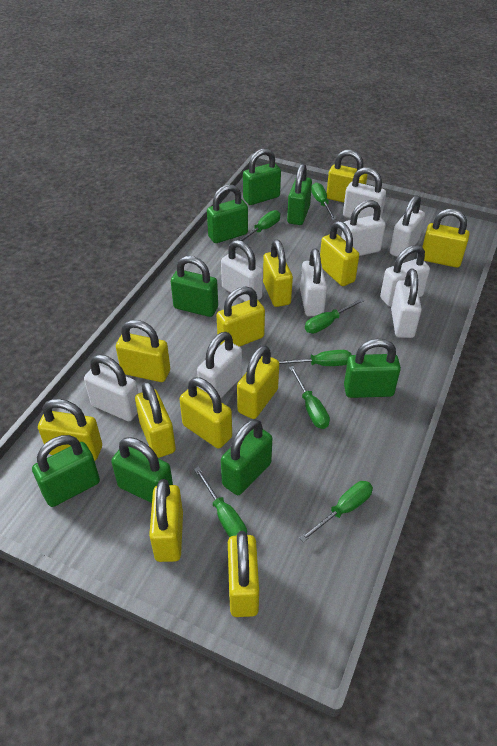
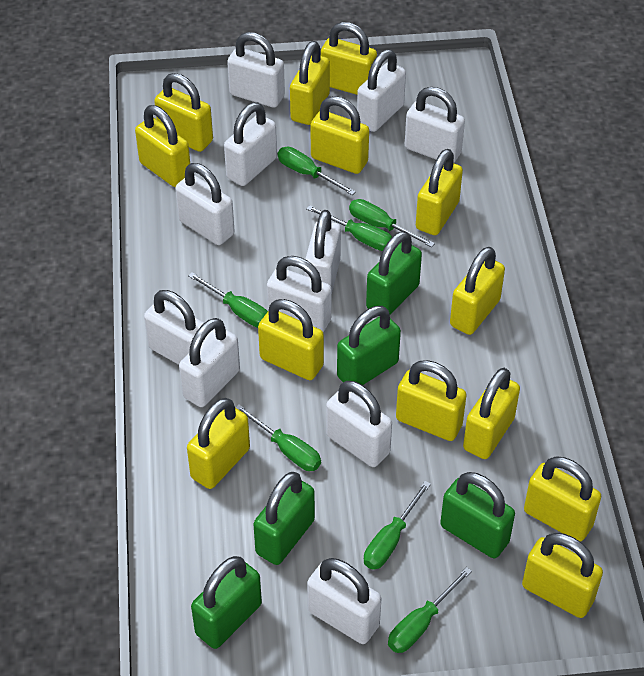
green padlock: [32,435,100,507] [111,437,173,503] [171,256,218,317] [207,184,248,243] [221,419,272,495] [243,148,281,205] [287,164,312,225] [344,338,401,398] = 8 -> [191,556,262,649] [253,472,315,565] [337,306,401,385] [366,231,422,314] [440,472,515,558] = 5
white padlock: [84,354,138,421] [197,332,242,398] [221,240,263,301] [300,248,327,316] [341,200,386,256] [343,167,386,219] [380,245,430,307] [390,195,425,257] [391,269,422,338] = 9 -> [144,290,204,365] [175,163,235,245] [179,318,240,407] [224,102,277,186] [227,32,285,108] [267,256,332,332] [305,210,341,295] [307,558,382,644] [326,381,392,467] [357,49,406,132] [405,87,465,163] = 11
yellow padlock: [38,399,102,461] [116,320,170,382] [135,381,176,458] [149,479,183,562] [180,377,232,449] [216,287,265,347] [228,531,259,617] [237,345,279,419] [263,239,293,307] [320,221,359,286] [327,150,368,203] [422,209,470,268] = 12 -> [135,105,190,187] [154,73,213,152] [187,398,250,489] [258,299,324,380] [290,41,330,125] [311,96,369,174] [321,22,377,95] [396,360,467,441] [416,149,463,235] [450,247,505,335] [463,368,520,459] [522,533,603,618] [524,457,601,542] = 13

